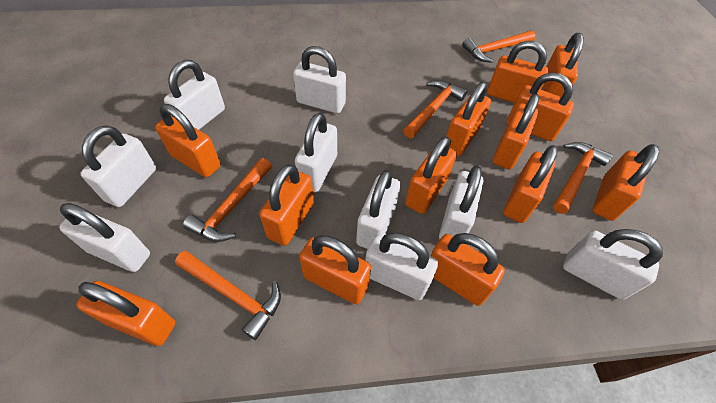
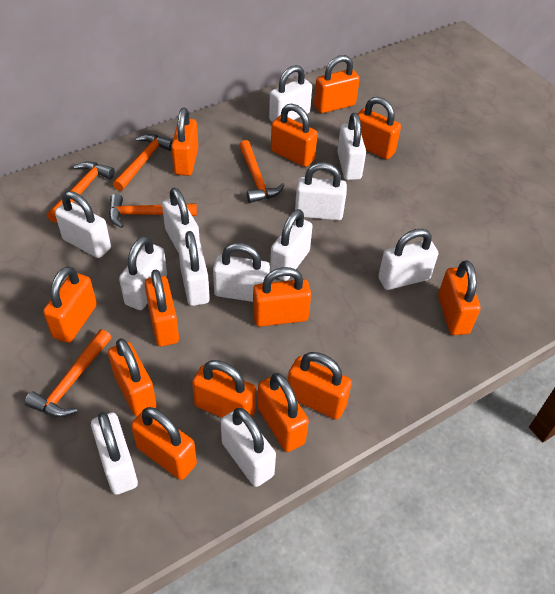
white padlock: [59,203,150,272] [80,125,156,207] [164,60,225,130] [293,46,346,113] [295,113,337,192] [356,170,401,249] [365,232,438,300] [439,165,483,239] [563,229,663,300] = 9 -> [55,191,111,258] [91,412,138,495] [119,236,167,310] [162,188,200,253] [178,231,210,306] [213,243,270,302] [221,408,276,487] [269,65,312,122] [270,209,313,281] [295,162,347,220] [337,113,366,180] [378,229,438,290] = 12

